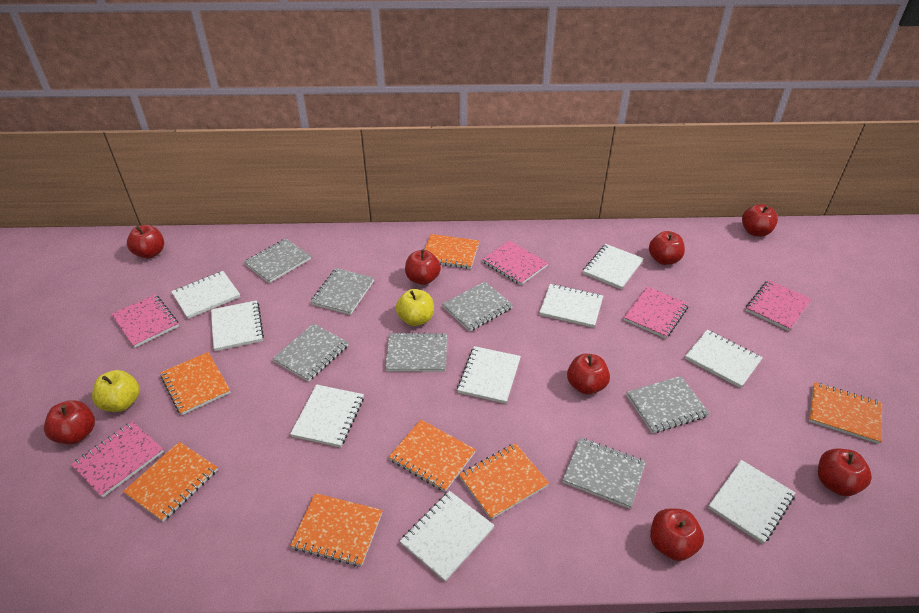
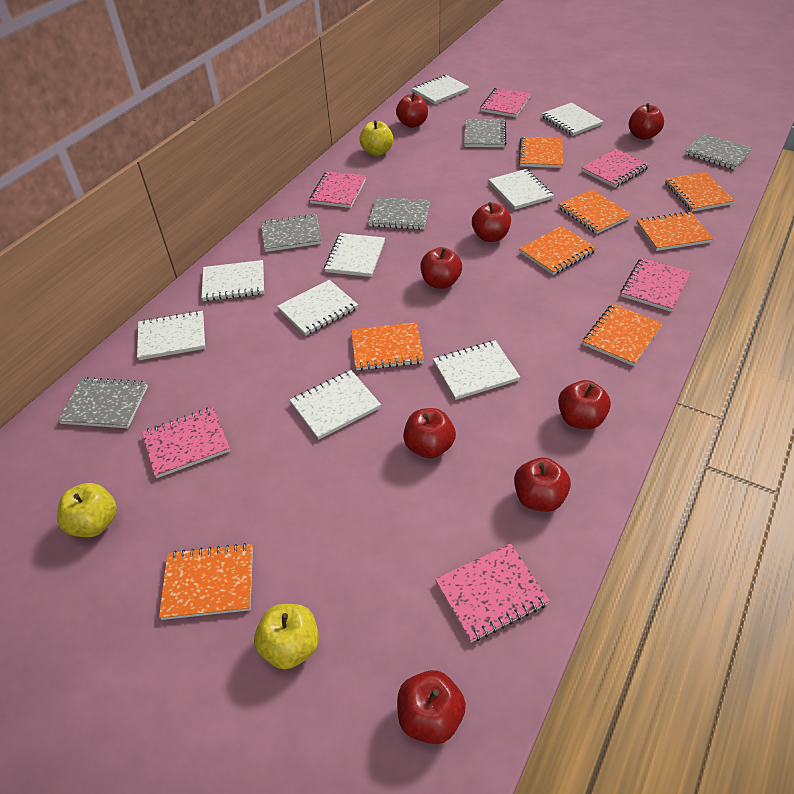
grey notebook: [244,239,311,283] [272,323,349,382] [310,268,374,315] [385,332,447,372] [442,282,513,332] [562,437,646,509] [626,376,710,433] = 7 -> [58,377,148,428] [261,214,322,252] [368,197,430,230] [464,119,506,147] [685,133,753,170] = 5
orange notebook: [123,442,218,522] [160,352,231,415] [290,493,383,566] [389,420,476,492] [425,234,479,269] [459,443,549,519] [809,382,882,444] = 7 -> [159,543,253,620] [351,322,424,371] [519,137,563,168] [519,226,597,275] [559,189,632,234] [583,304,663,366] [637,211,713,251] [665,172,734,212] = 8
pink notebook: [71,421,164,498] [111,294,179,348] [482,240,548,285] [624,286,689,339] [745,280,811,331] = 5 -> [142,407,230,478] [309,171,366,208] [435,543,550,642] [480,87,531,117] [581,149,649,188] [621,258,691,312] = 6
yellow apple: [92,370,140,412] [396,289,434,326] = 2 -> [57,483,117,537] [254,604,319,670] [359,121,393,156] = 3

